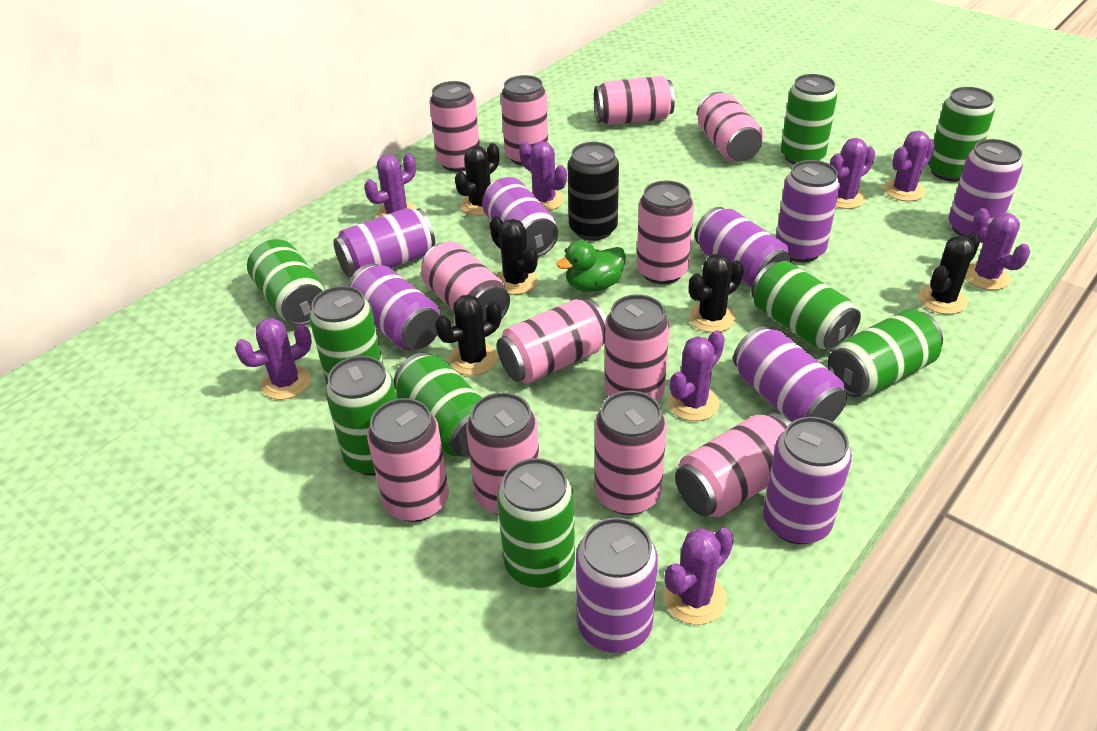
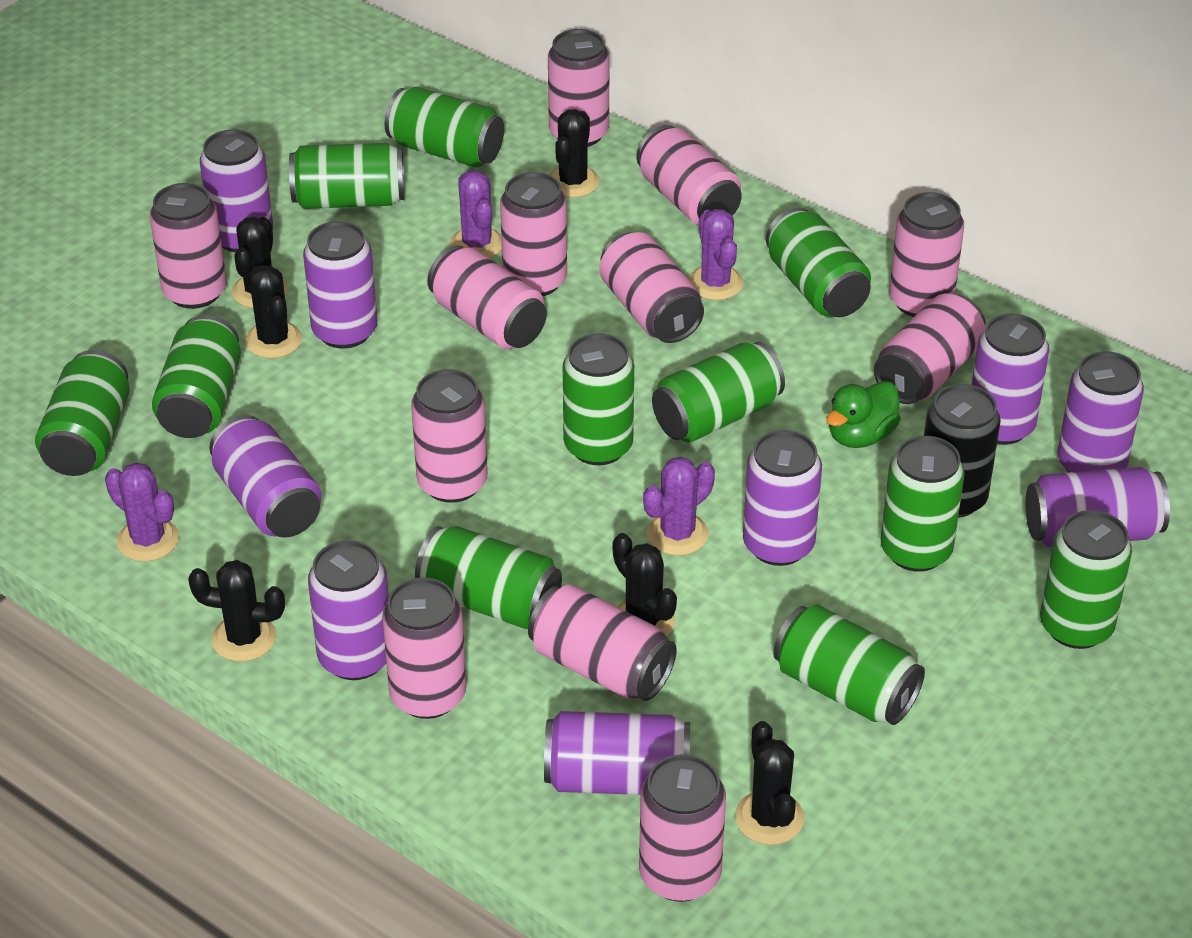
black cactus: [435,294,501,375] [455,143,499,215] [489,216,538,295] [688,254,744,333] [919,232,981,314] = 5 -> [188,560,285,662] [232,217,287,308] [245,265,302,358] [549,109,599,198] [612,533,677,637] [735,721,804,845] = 6
green can: [247,239,325,326] [309,286,383,384] [325,356,397,475] [394,352,482,457] [497,458,575,588] [751,261,861,352] [781,74,837,164] [828,309,943,397] [928,87,995,182] = 9 -> [35,350,130,476] [152,315,241,438] [289,143,405,209] [384,87,504,168] [415,526,562,629] [563,333,634,465] [652,342,785,442] [766,208,871,317] [773,604,925,725] [881,436,965,572] [1040,510,1132,649] = 11
purple cactus: [235,318,312,400] [364,153,416,218] [519,141,567,211] [663,528,734,625] [668,330,725,421] [830,138,875,209] [884,130,935,201] [965,208,1030,290] = 8 -> [105,463,179,562] [450,171,502,258] [643,457,715,556] [689,209,743,300] = 4

